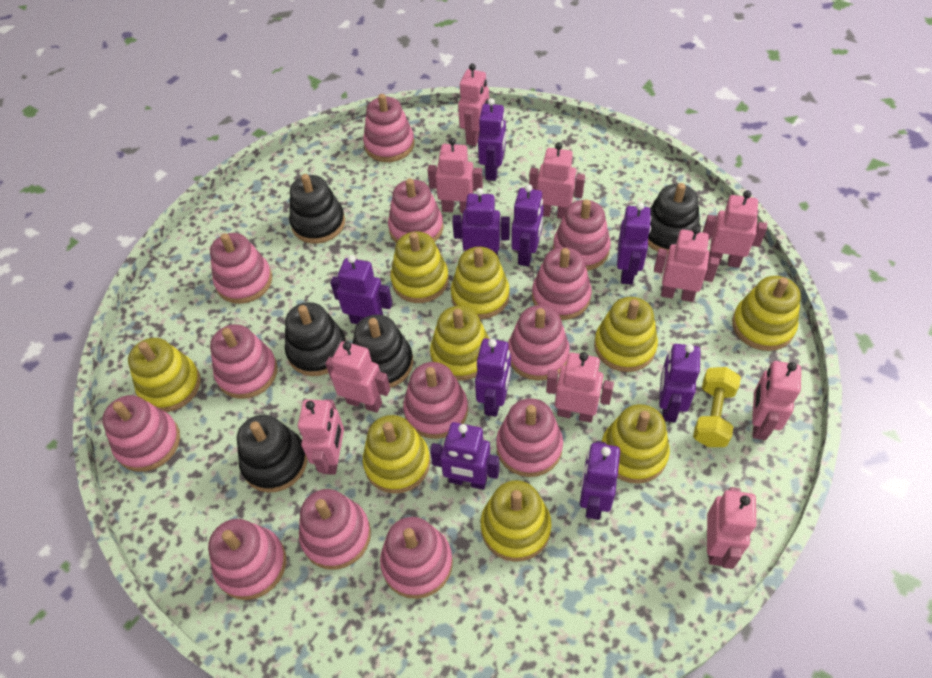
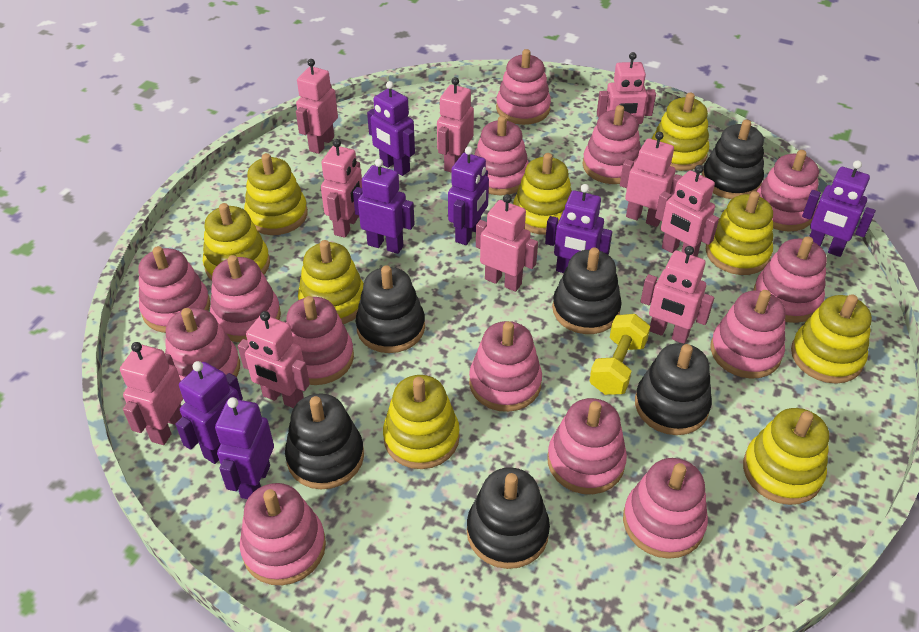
black stacking toy: [237,415,307,493] [285,302,346,376] [289,174,345,244] [353,314,413,388] [648,183,700,254] = 5 -> [285,394,364,490] [356,265,425,353] [467,467,550,569] [552,248,622,334] [635,343,712,435] [702,120,764,199] = 6
pink stacking toy: [102,395,180,472] [208,519,286,600] [210,233,272,304] [210,324,278,399] [299,489,371,570] [363,94,415,162] [380,517,453,599] [388,179,443,243] [403,362,468,439] [496,398,563,477] [508,305,570,381] [532,247,592,320] [553,199,611,271] = 13 -> [138,246,210,333] [165,308,240,381] [210,255,281,342] [240,483,326,585] [286,296,354,385] [469,321,542,412] [474,116,529,195] [496,49,551,125] [547,398,627,494] [583,105,641,184] [623,458,708,559] [711,290,786,379] [753,236,827,323] [757,150,819,232] = 14
purple robot: [330,255,392,324] [430,422,500,490] [452,188,510,256] [475,338,511,417] [478,98,506,181] [512,184,544,267] [580,441,620,520] [617,202,652,285] [659,344,700,422] = 9 -> [175,361,243,464] [215,397,274,499] [353,158,415,254] [367,81,415,176] [448,146,489,245] [545,184,612,273] [802,160,876,257] = 7

